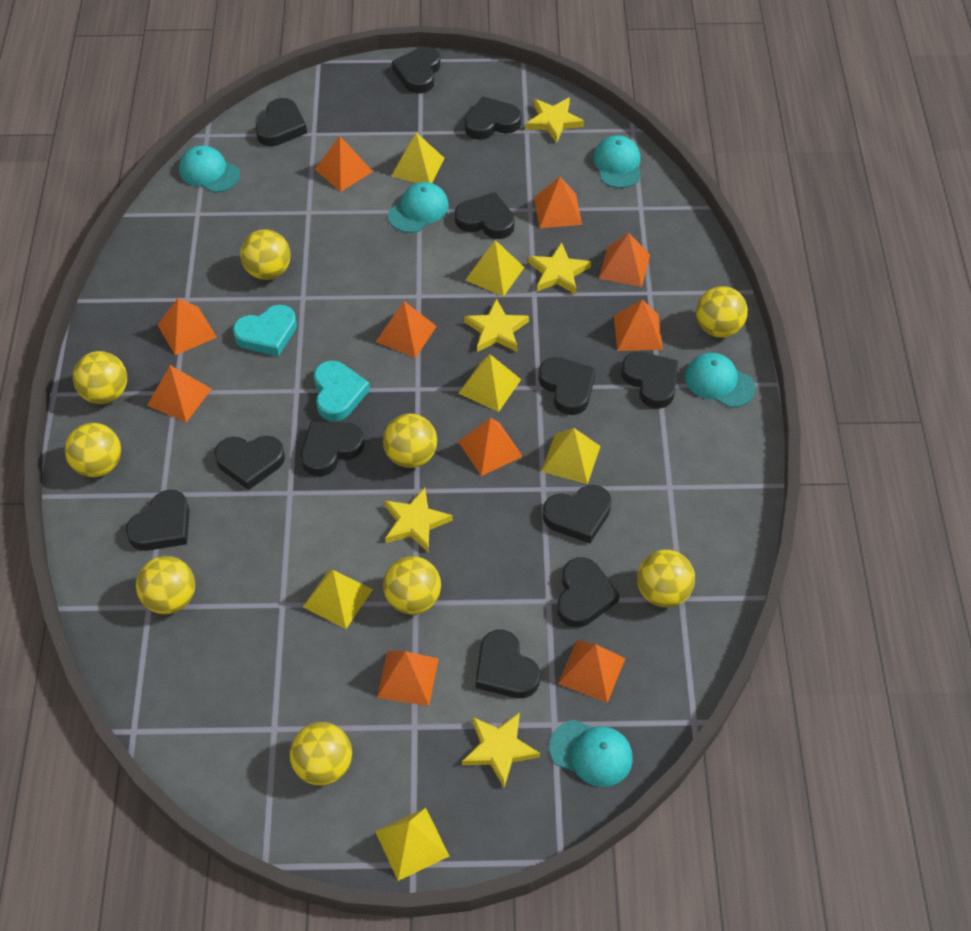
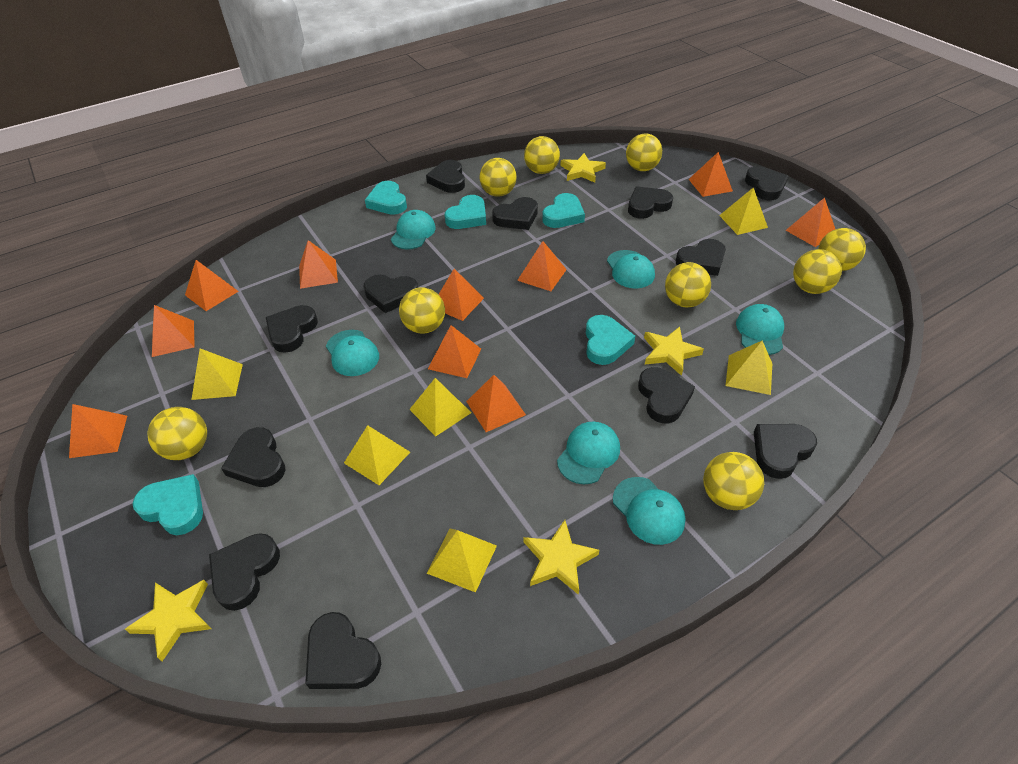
turquoise cap: [179,145,240,193] [388,182,449,233] [549,720,633,787] [594,135,641,188] [685,353,755,408] = 5 -> [326,330,379,376] [391,210,436,250] [557,421,620,484] [607,250,655,289] [613,477,685,545] [736,304,784,355] = 6
turquoise heart: [233,305,297,356] [314,361,370,421] = 2 -> [133,474,203,535] [365,181,407,215] [445,195,486,229] [542,193,585,228] [586,315,635,365] = 5
yellow star: [384,487,453,552] [462,712,540,787] [464,298,529,352] [526,98,584,143] [528,242,591,295] = 5 -> [125,580,211,661] [524,520,599,595] [560,153,606,182] [644,327,704,376] = 4

